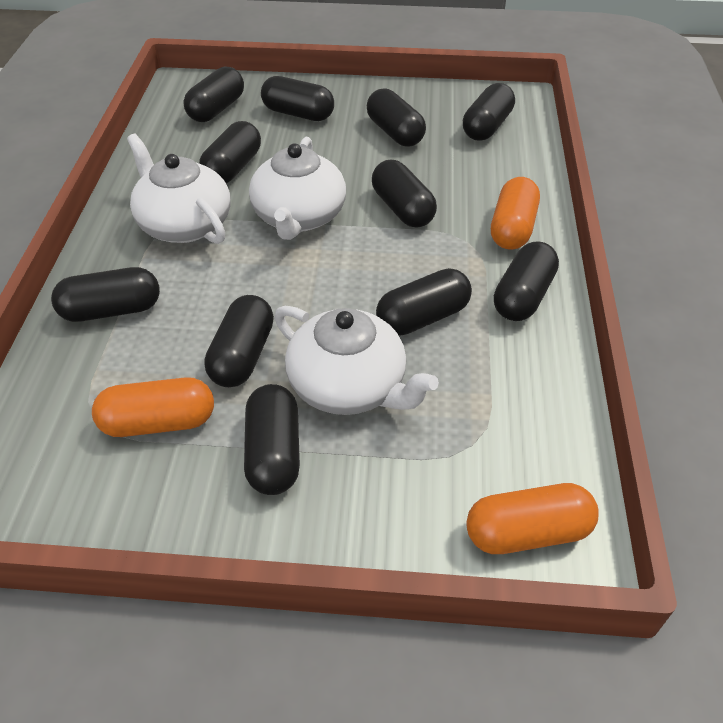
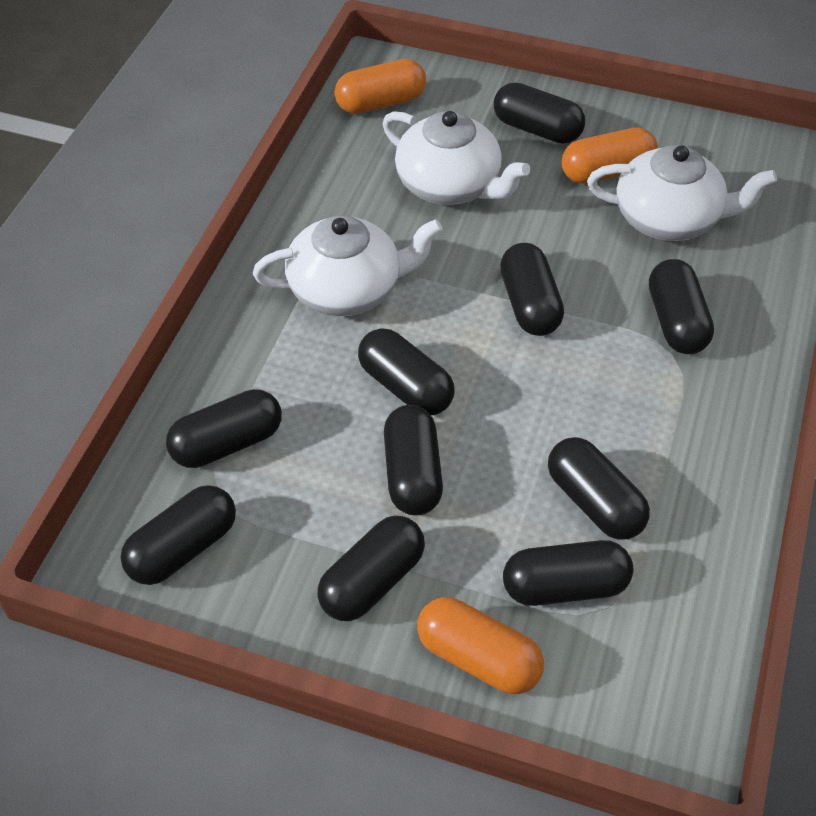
black capsule: [51,267,160,322] [183,66,244,122] [199,121,261,183] [204,295,274,387] [244,384,300,495] [261,76,334,121] [367,88,426,146] [372,160,437,228] [376,268,472,336] [463,83,515,141] [494,241,559,321] = 11 -> [120,485,236,585] [166,389,282,468] [318,516,425,621] [358,328,454,415] [384,405,443,515] [494,82,585,144] [500,243,564,336] [503,540,633,606] [548,437,650,539] [649,259,714,354] = 10

